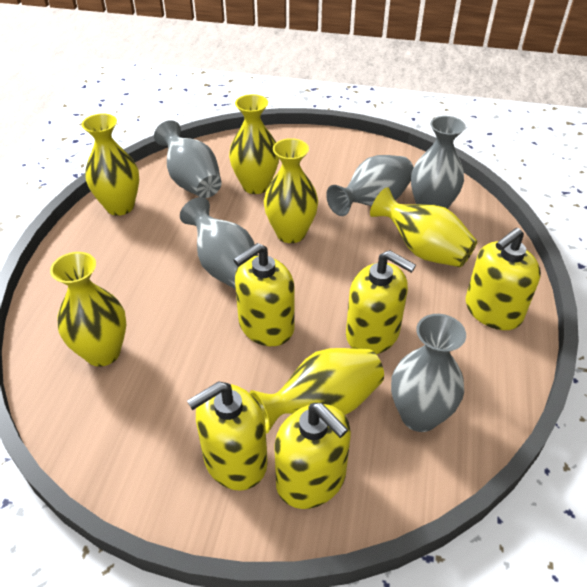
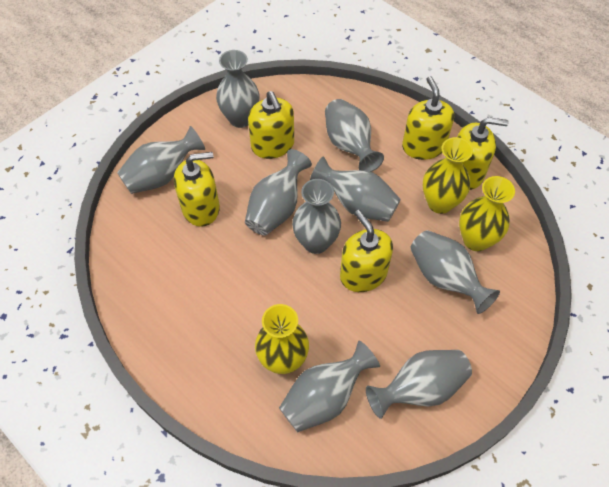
grey vase: [154,120,222,198] [180,197,258,289] [326,155,414,216] [391,314,466,432] [411,116,466,209] = 5 -> [117,126,205,194] [216,50,260,128] [245,149,312,236] [279,341,380,432] [292,179,341,254] [310,156,401,222] [325,99,384,172] [366,350,472,419] [410,230,500,314] = 9
yellow vase: [50,252,127,367] [81,113,139,216] [229,94,279,194] [249,348,384,433] [264,138,318,243] [370,187,477,267] = 6 -> [255,304,309,374] [423,137,473,214] [459,176,515,251] = 3

